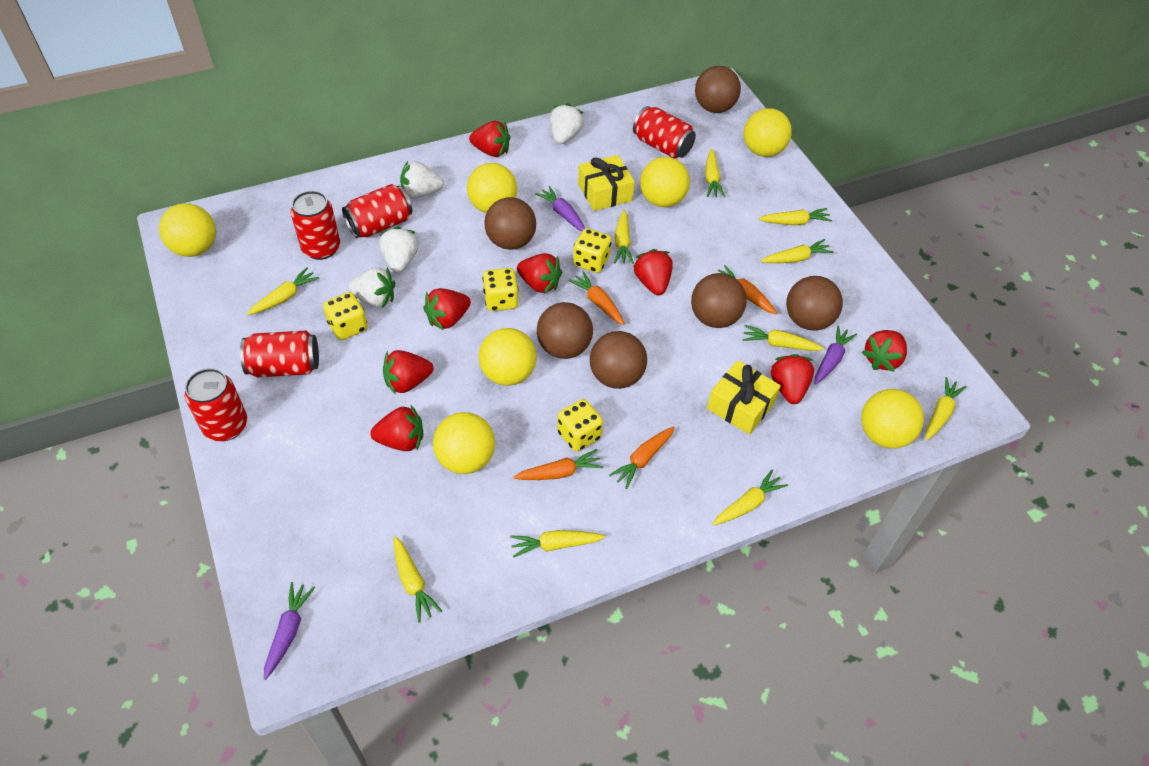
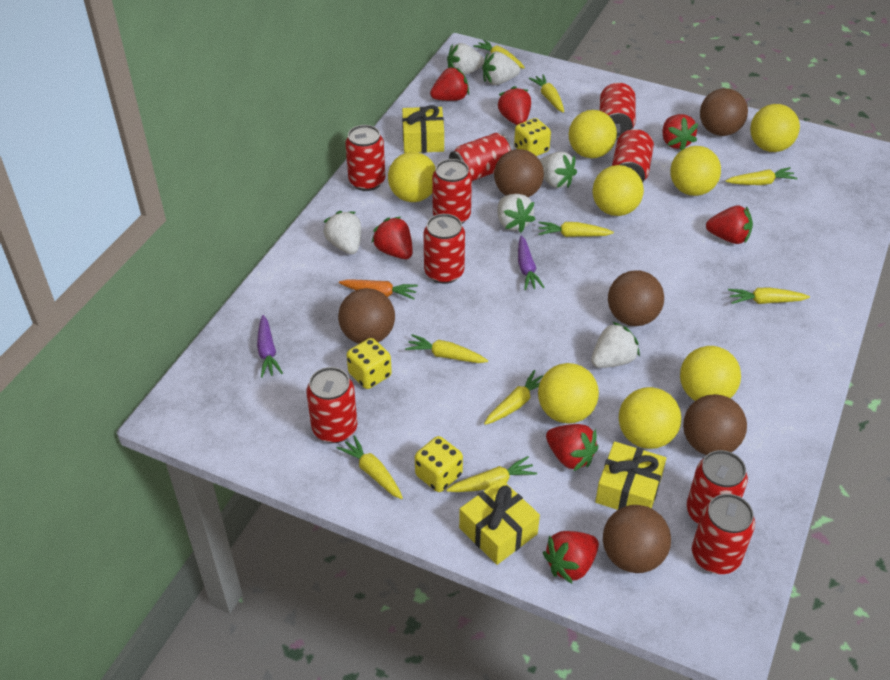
orange carrot: [513,449,603,480] [568,271,625,325] [609,426,675,489] [718,265,777,315] = 4 -> [339,279,418,300] = 1
purple carrot: [264,582,315,680] [535,186,585,231] [814,325,857,385] = 3 -> [257,315,283,378] [518,236,545,290] = 2
red can: [185,368,247,441] [240,331,319,378] [291,191,340,260] [342,184,412,238] [633,106,696,159] = 5 -> [306,367,357,443] [345,125,385,191] [423,214,465,284] [432,159,472,224] [449,133,514,181] [600,82,636,139] [612,129,654,183] [686,450,748,524] [692,494,755,574] = 9
red strawberry: [370,405,423,451] [383,350,433,394] [423,288,471,330] [469,121,510,157] [517,253,562,294] [633,249,673,296] [771,354,814,404] [862,330,907,372] = 8 -> [371,217,413,259] [430,66,469,101] [497,86,531,125] [543,531,599,583] [546,424,599,471] [662,114,698,151] [706,205,753,244] = 7
white strawberry: [348,267,395,308] [379,227,418,273] [400,161,444,199] [550,103,584,144] = 4 -> [323,211,361,254] [447,43,485,75] [482,51,520,85] [498,194,536,232] [539,152,577,188] [591,322,640,368] = 6
yellow ball: [159,203,216,257] [433,412,495,474] [467,163,517,213] [479,328,537,386] [640,157,690,207] [744,108,792,157] [861,389,924,449] = 7 -> [388,152,436,202] [538,363,599,424] [569,110,617,158] [592,165,644,216] [619,387,681,449] [670,146,721,196] [680,346,741,401] [750,104,800,152] = 8
yellow carrot: [247,268,319,315] [394,536,442,623] [510,530,605,558] [614,210,634,264] [705,149,725,197] [713,470,788,525] [742,325,824,351] [758,208,832,225] [761,239,833,263] [926,377,966,440] = 10 -> [337,435,403,499] [405,334,488,363] [446,456,537,492] [473,40,525,69] [484,370,543,425] [529,74,564,113] [538,222,614,237] [726,167,797,185] [728,288,810,304] = 9
yellow dice: [323,292,367,340] [482,268,518,311] [557,399,603,452] [573,228,611,273] = 4 -> [347,338,392,389] [415,436,463,492] [514,118,551,156] = 3
yellow gift: [578,155,635,211] [707,360,781,435] = 2 -> [402,105,444,153] [459,479,540,565] [595,441,666,510] = 3

